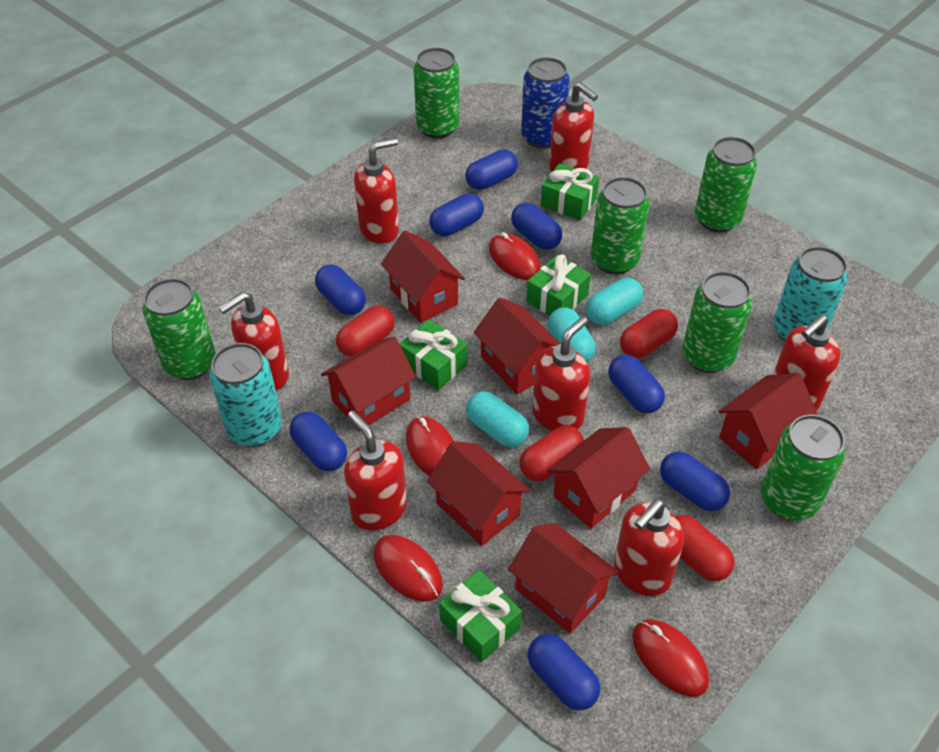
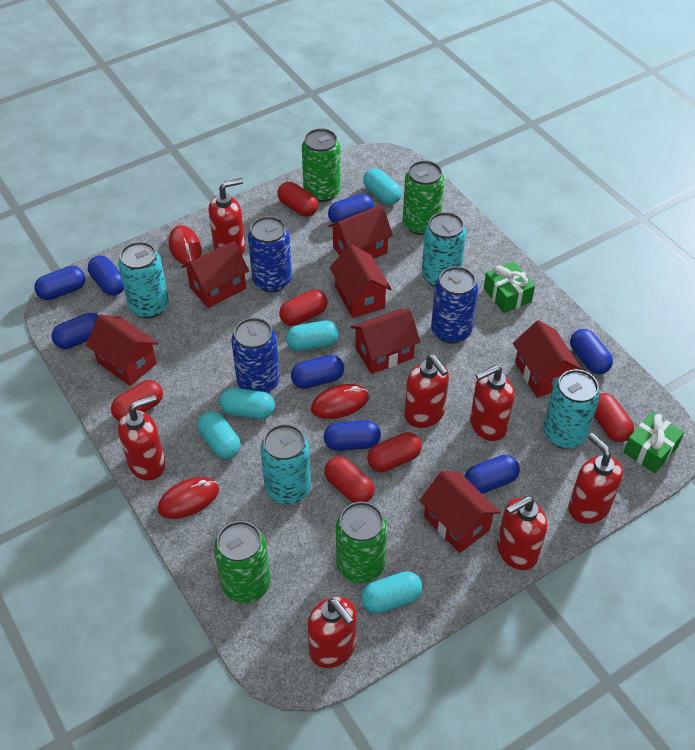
blue can: [521,57,570,149] = 1 -> [231,318,280,393] [248,216,292,292] [431,266,478,344] = 3
green can: [143,278,216,380] [413,48,460,138] [591,177,650,274] [683,271,753,373] [695,137,757,232] [761,415,845,520] = 6 -> [214,521,270,603] [302,128,340,202] [336,502,387,583] [403,160,444,235] = 4
green gift: [400,319,467,390] [439,570,522,662] [526,254,591,316] [541,163,599,220] = 4 -> [484,261,535,313] [624,412,684,473] = 2
red capsule: [336,306,395,357] [519,426,584,482] [620,309,678,358] [675,515,734,582] = 4 -> [111,380,163,421] [277,182,318,217] [279,290,328,326] [324,457,374,503] [368,432,422,472] [594,393,634,442] = 6
red mouse: [374,535,443,602] [406,416,454,476] [489,232,541,280] [632,619,709,697] = 4 -> [158,477,219,519] [169,225,202,265] [311,384,369,419] = 3
turquoise can: [209,343,282,447] [773,246,848,341] = 2 -> [118,242,169,318] [260,424,311,504] [422,212,466,287] [543,369,600,449] = 4
turquoise capsule: [466,391,529,447] [548,307,596,362] [586,278,643,325] = 3 -> [198,411,241,459] [219,388,275,419] [286,320,339,351] [361,571,422,614] [363,168,402,205] = 5

